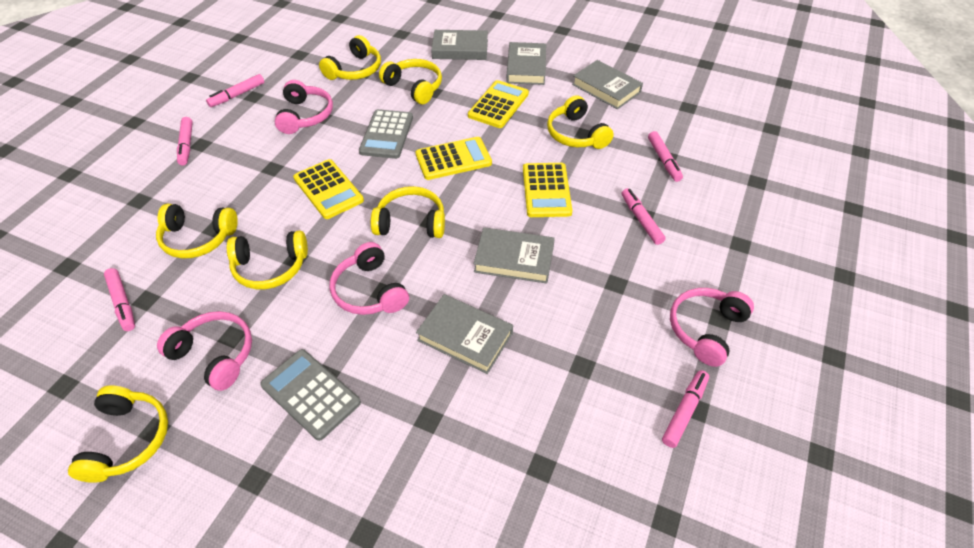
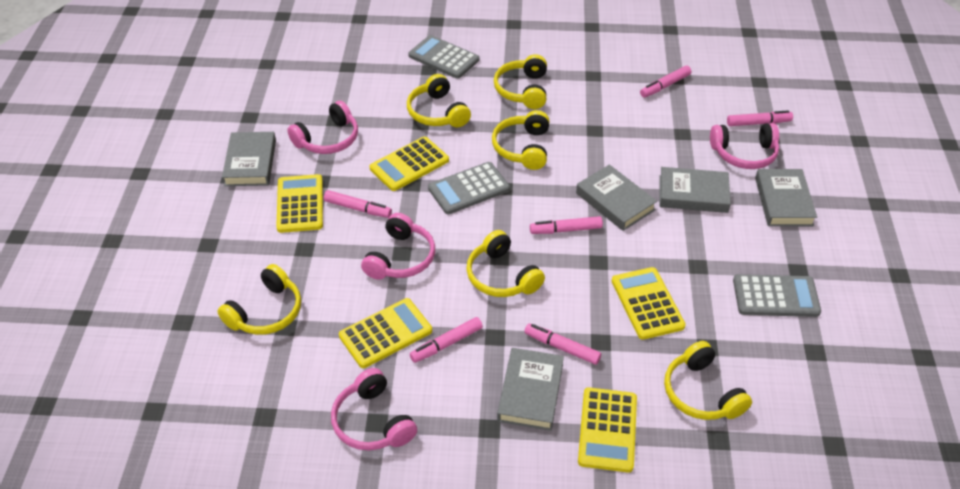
grey calculator: [260,349,361,441] [359,109,413,159] = 2 -> [408,35,479,79] [428,162,510,214] [733,274,821,317] = 3
yellow calculator: [293,159,364,219] [415,137,492,180] [468,80,529,128] [523,163,572,217] = 4 -> [276,174,323,233] [339,298,432,368] [370,137,449,191] [578,387,637,473] [612,267,686,340] = 5
yellow headphones: [68,385,168,483] [156,204,238,258] [227,230,308,289] [319,35,381,80] [371,186,445,238] [379,59,442,104] [547,95,614,149] = 7 -> [218,264,301,335] [407,74,471,127] [466,230,545,297] [492,110,549,170] [494,54,547,109] [664,341,752,420] = 6

